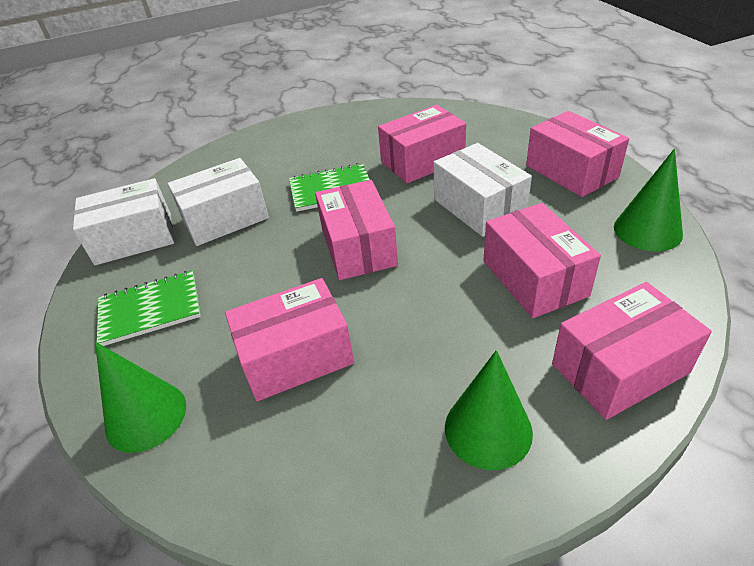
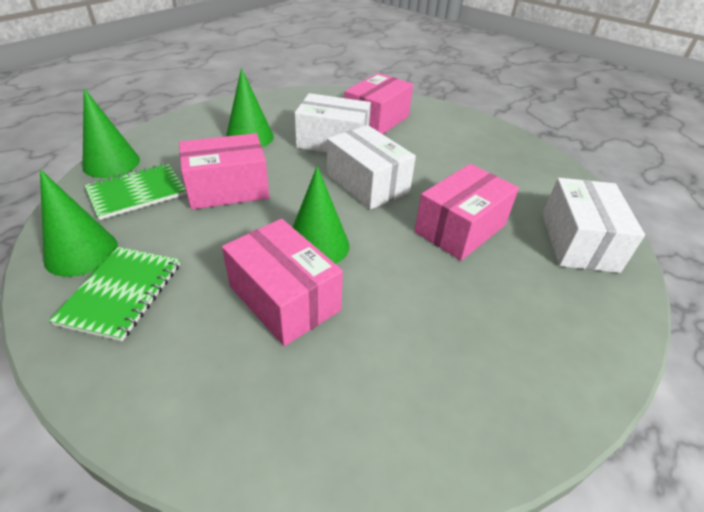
green cone: [95,342,186,453] [445,350,533,470] [614,149,683,252] = 3 -> [40,169,118,277] [82,88,140,178] [226,68,274,147] [293,166,349,264] = 4
pink box: [225,278,354,401] [315,180,398,280] [378,105,466,183] [483,203,601,318] [526,111,629,197] [552,282,712,420] = 6 -> [179,133,269,210] [222,219,343,346] [344,73,413,134] [414,164,519,261] = 4

